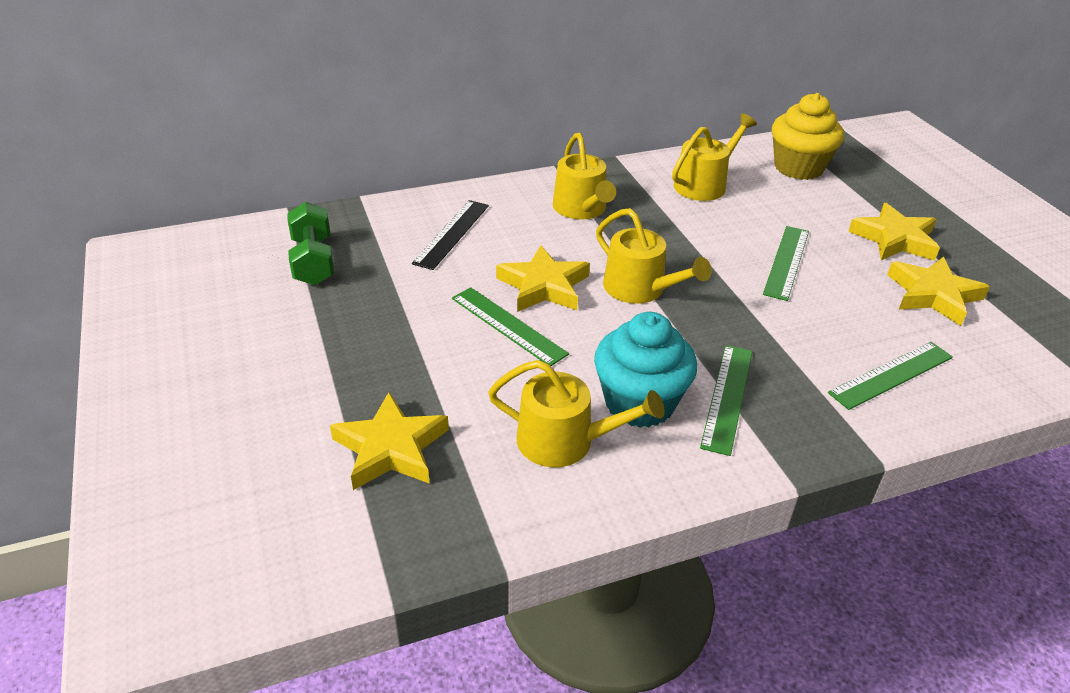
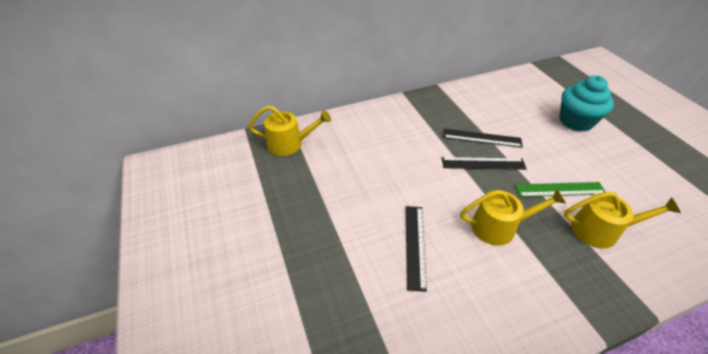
black ruler: [412,200,489,270] = 1 -> [406,206,427,292] [442,157,527,170] [443,129,523,148] = 3
green dumbbell: [287,202,334,285] = 1 -> none = 0
green ruler: [452,287,569,366] [700,345,752,456] [763,226,809,301] [828,342,953,410] = 4 -> [515,182,605,197] = 1
yellow cupcake: [772,93,844,180] = 1 -> none = 0
yellow star: [330,392,449,490] [496,245,590,312] [848,203,940,261] [887,257,990,326] = 4 -> none = 0
yellow watering can: [488,360,665,467] [553,133,616,220] [596,208,712,304] [672,113,757,201] = 4 -> [248,105,331,156] [460,189,566,246] [564,191,681,249] = 3

